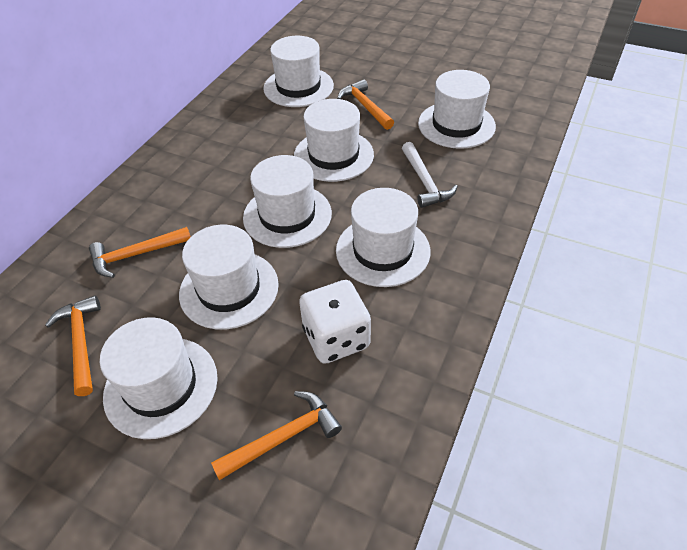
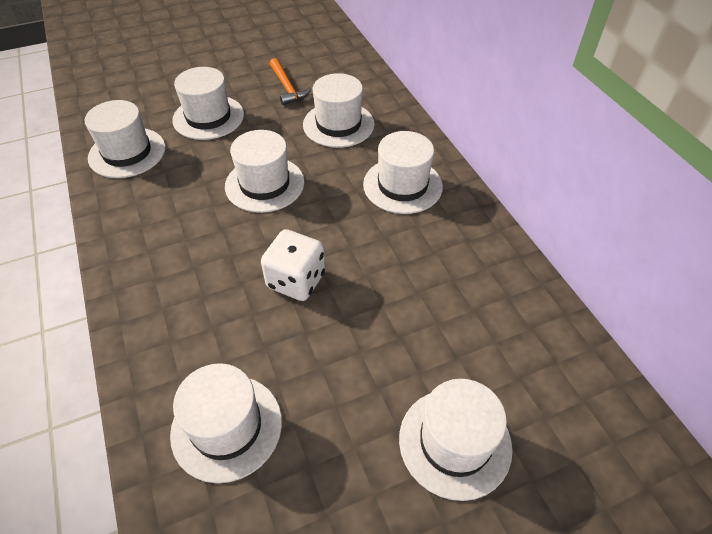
orange hammer: [45,295,101,396] [89,227,191,278] [211,391,342,480] [337,79,394,130] = 4 -> [270,58,312,105] = 1
white hammer: [402,142,458,208] = 1 -> none = 0

